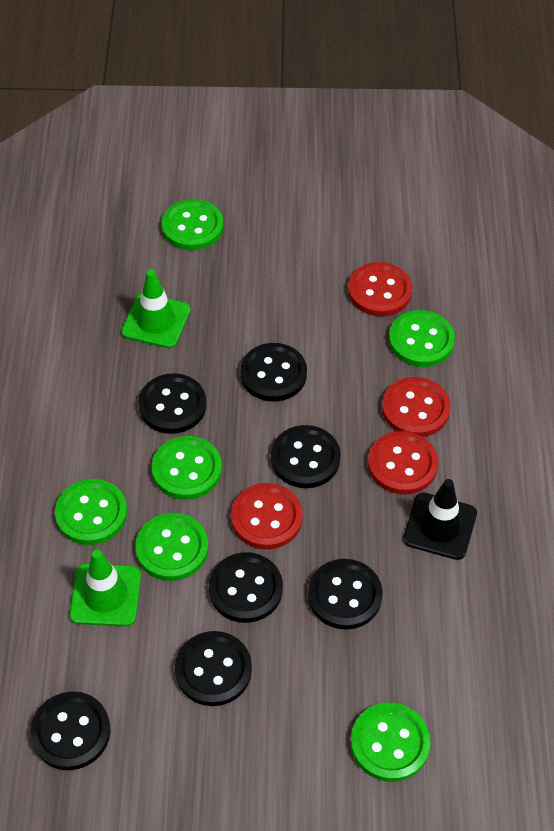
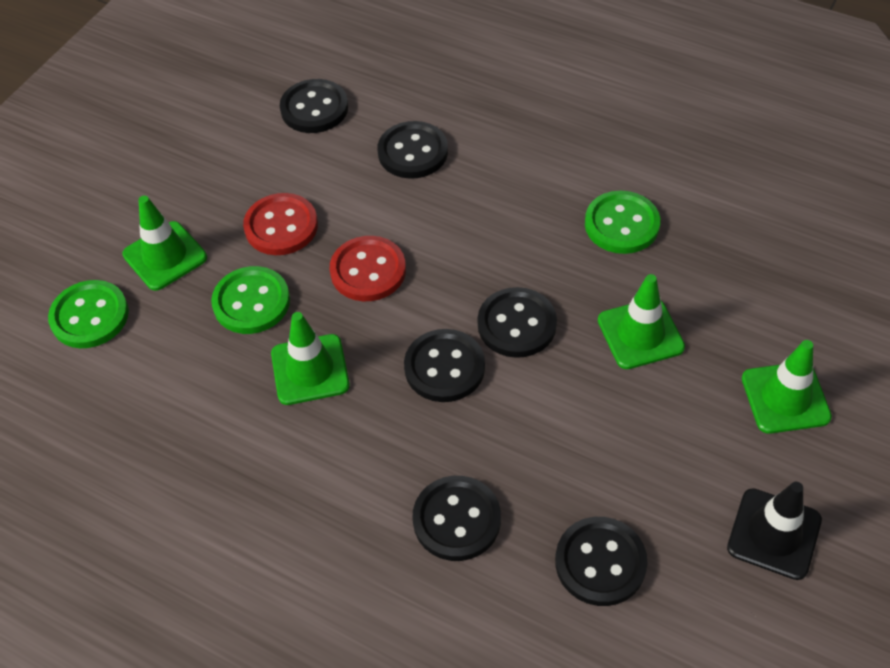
black button: [30,691,111,770] [138,373,206,434] [175,631,252,706] [209,552,283,623] [240,343,307,401] [271,425,341,488] [308,559,382,630] = 7 -> [280,79,348,133] [378,121,448,179] [404,329,485,402] [412,476,501,561] [478,287,557,358] [555,517,647,606] = 6
green button: [55,479,127,545] [135,513,208,581] [152,436,222,500] [162,199,224,250] [351,702,431,782] [389,310,455,367] = 6 -> [48,280,129,348] [211,266,290,334] [585,191,660,254] = 3
green traffic cone: [69,550,141,626] [121,270,190,348] = 2 -> [122,196,207,291] [271,312,350,405] [598,274,685,369] [742,340,832,434] = 4
red button: [231,483,303,549] [348,262,412,316] [368,431,438,495] [382,377,451,437] = 4 -> [243,193,318,255] [329,236,406,301] = 2

